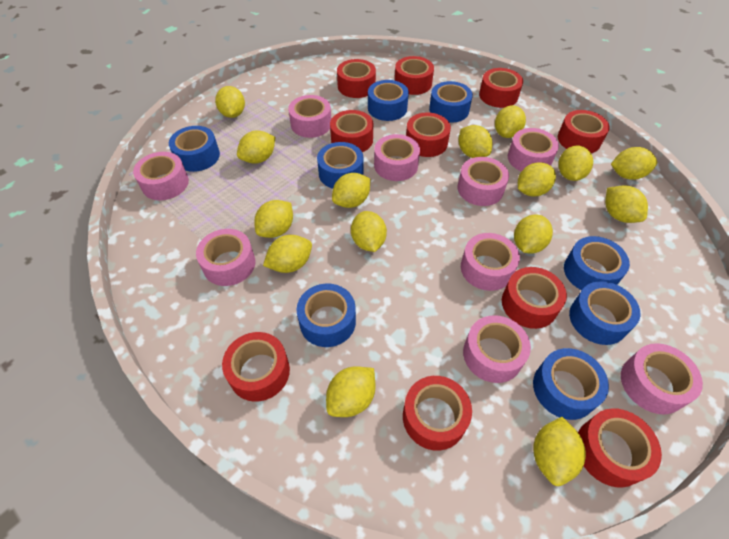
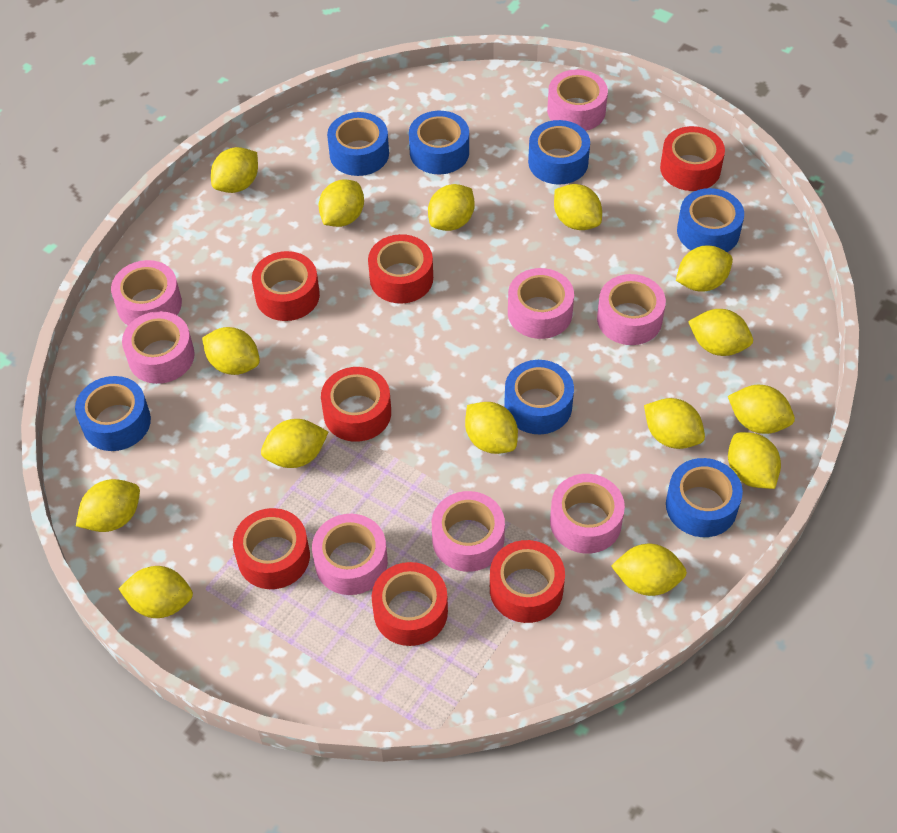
blue tape: [169,126,220,172] [296,283,356,347] [317,142,363,189] [368,80,409,121] [429,81,473,123] [533,348,609,420] [564,236,630,290] [569,281,641,345] = 8 -> [75,376,151,451] [327,112,389,176] [409,111,469,174] [504,360,574,434] [528,120,590,185] [666,458,743,537] [677,188,744,252] = 7
pink tape: [133,152,189,200] [196,229,255,286] [288,95,331,138] [374,134,420,181] [457,157,509,206] [461,233,520,291] [463,315,531,383] [508,128,559,172] [621,343,703,415] = 9 -> [111,260,182,325] [122,311,195,384] [312,514,388,595] [432,491,505,572] [508,268,574,339] [547,69,608,131] [550,474,625,554] [597,274,666,345] = 8
red tape: [222,332,290,402] [330,110,373,152] [337,59,376,98] [395,56,434,95] [403,376,472,451] [406,112,451,157] [479,68,523,108] [502,267,567,329] [558,110,610,153] [578,408,662,488] = 10 -> [233,508,310,589] [252,251,320,321] [321,367,391,442] [368,234,433,304] [372,562,448,646] [490,540,565,623] [660,126,725,191] = 7

